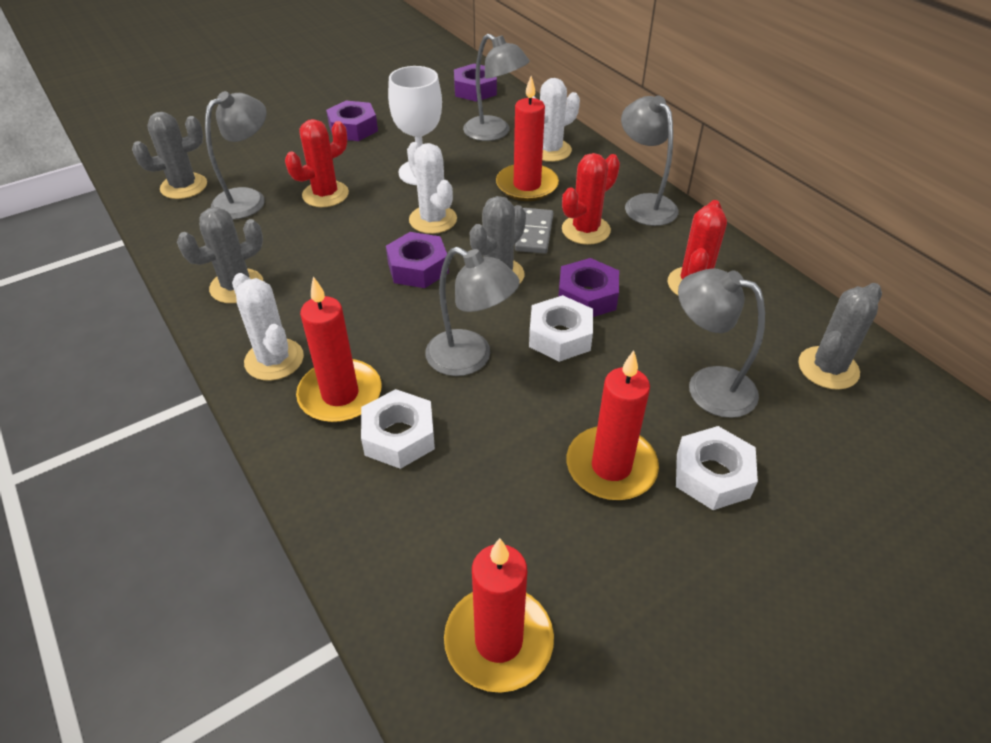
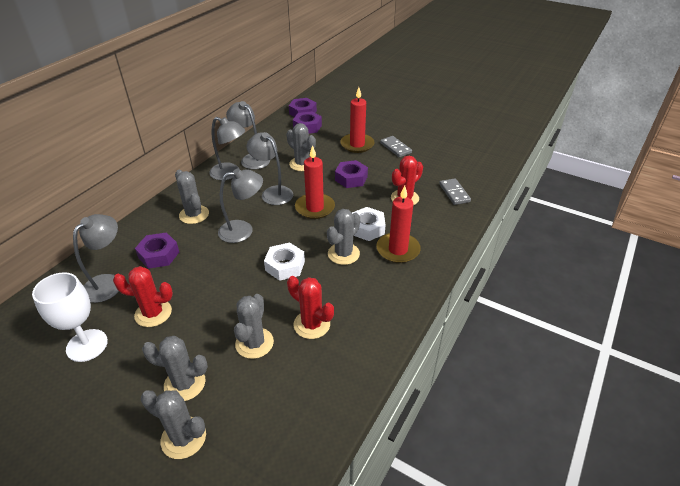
grey cactus: [132,112,207,199] [177,207,263,303] [470,196,526,283] [798,283,882,390] = 4 -> [141,390,206,459] [142,336,208,401] [175,170,209,224] [234,294,274,359] [286,123,316,171] [327,209,360,265] = 6
grey domino: [515,208,553,254] = 1 -> [380,136,412,157] [439,178,471,205] = 2
red candle: [296,276,382,423] [444,538,554,693] [496,76,559,201] [567,350,659,500] = 4 -> [295,145,335,219] [340,87,374,153] [377,186,421,263] = 3
white cactus: [232,273,304,381] [407,142,457,234] [532,78,580,162] = 3 -> none = 0
white nut: [361,389,435,469] [529,295,593,362] [676,426,758,510] = 3 -> [264,243,305,281] [352,207,386,241] = 2

